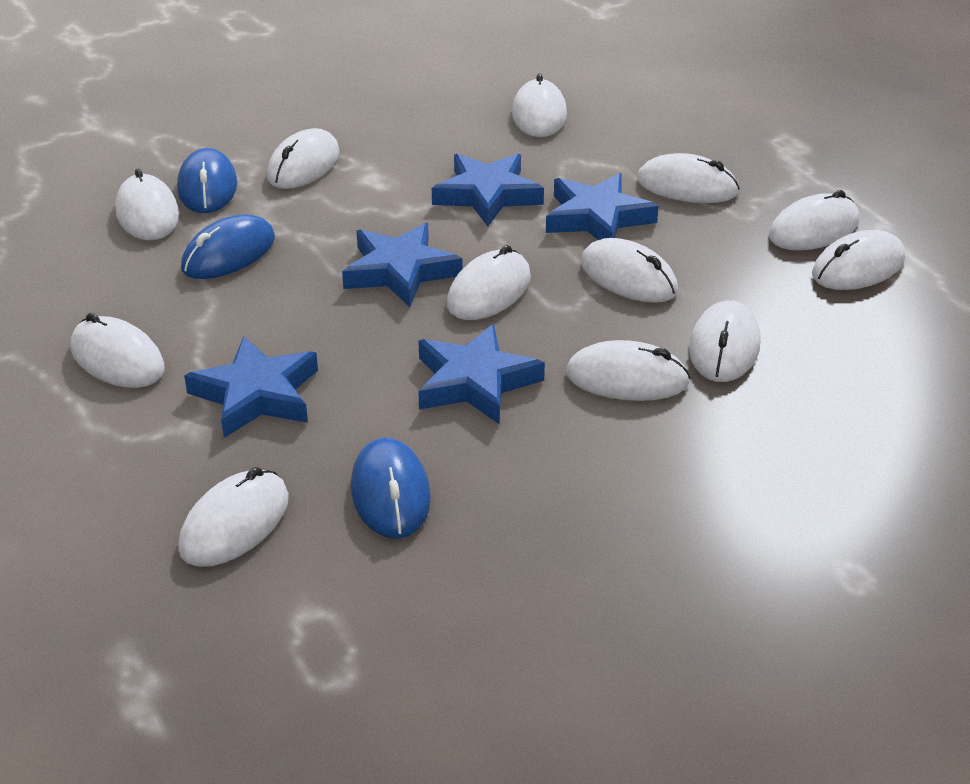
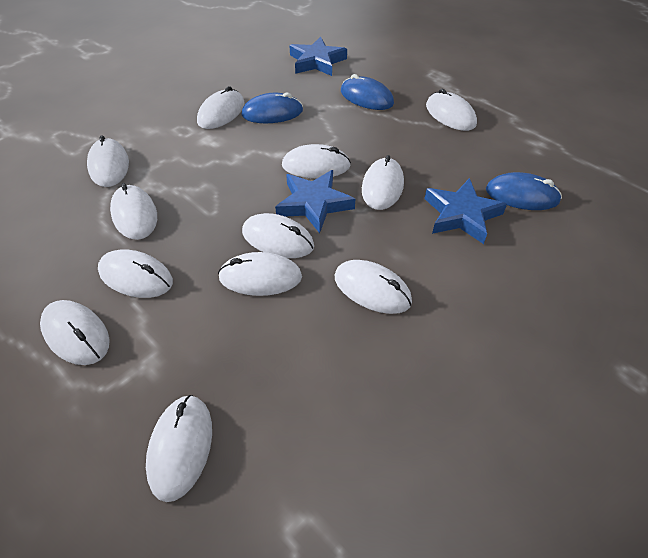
blue star: [184,336,318,438] [342,223,462,307] [418,324,545,424] [432,154,544,226] [546,173,659,240] = 5 -> [275,170,355,233] [289,37,347,76] [424,178,507,244] = 3

